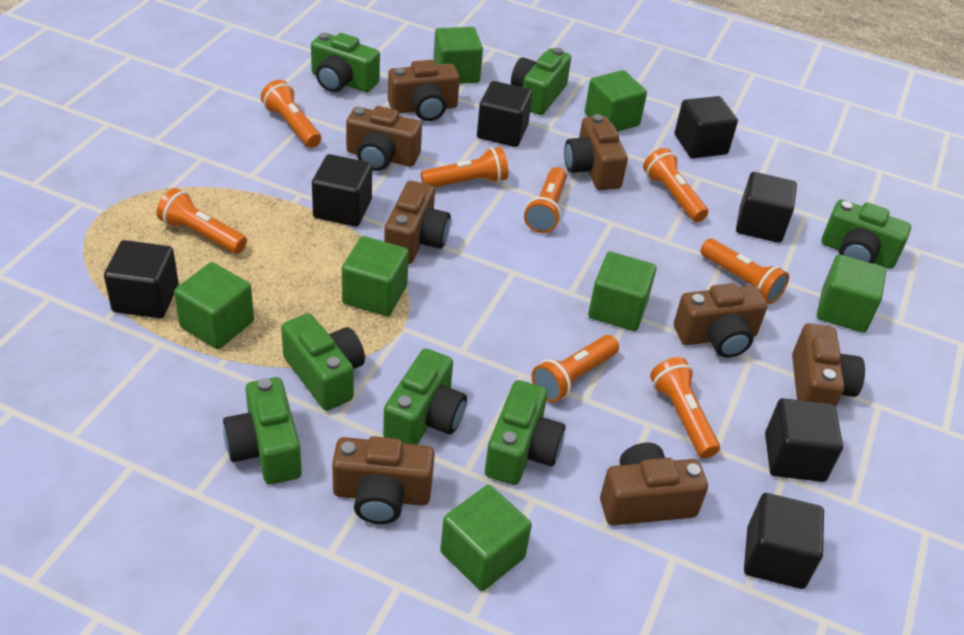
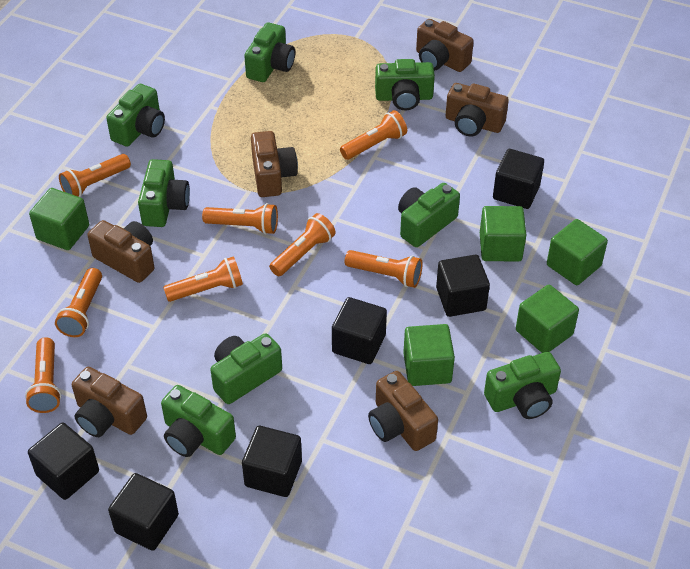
black cube: [104,240,179,318] [312,154,372,227] [477,81,532,147] [674,96,738,158] [736,172,797,243] [744,493,824,589] [765,398,843,482] = 7 -> [28,423,99,500] [108,473,179,551] [242,426,302,497] [332,297,387,364] [436,255,490,317] [493,149,544,209] = 6
brown camera: [332,436,435,524] [346,106,422,171] [384,181,451,264] [388,60,460,121] [564,114,628,190] [600,443,708,526] [674,283,768,358] [792,323,865,407] = 8 -> [72,367,147,437] [87,220,154,283] [251,131,298,197] [368,371,438,451] [416,19,474,72] [446,83,509,137] = 6
green camera: [223,377,302,484] [281,313,365,411] [311,33,380,92] [383,348,467,445] [485,380,565,485] [511,48,571,115] [821,199,911,269] = 7 -> [106,84,165,147] [138,159,190,227] [161,385,236,457] [211,333,282,404] [244,23,295,82] [375,59,435,110] [398,183,460,247] [484,352,561,419] = 8
green cube: [174,262,254,349] [342,236,409,316] [433,27,483,84] [440,485,532,591] [585,70,647,132] [588,252,656,331] [817,254,886,333] = 7 -> [29,188,89,250] [403,324,455,386] [480,206,526,262] [516,285,579,353] [547,219,608,285] = 5

